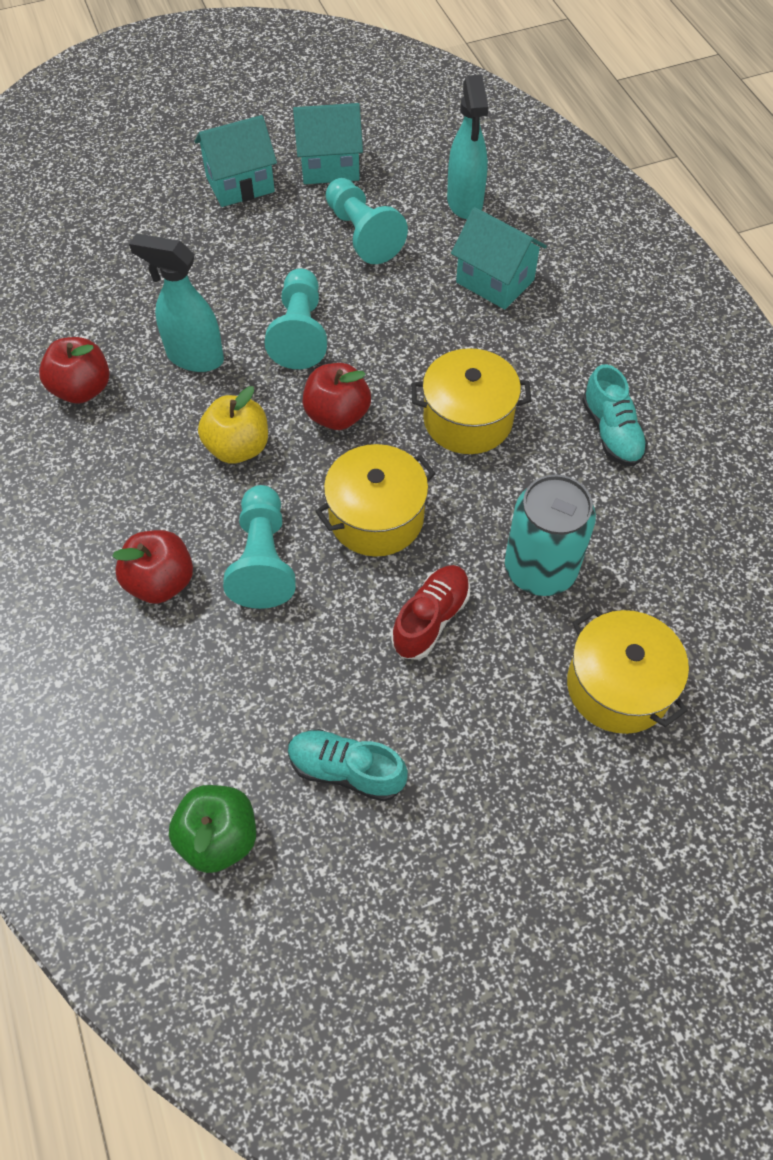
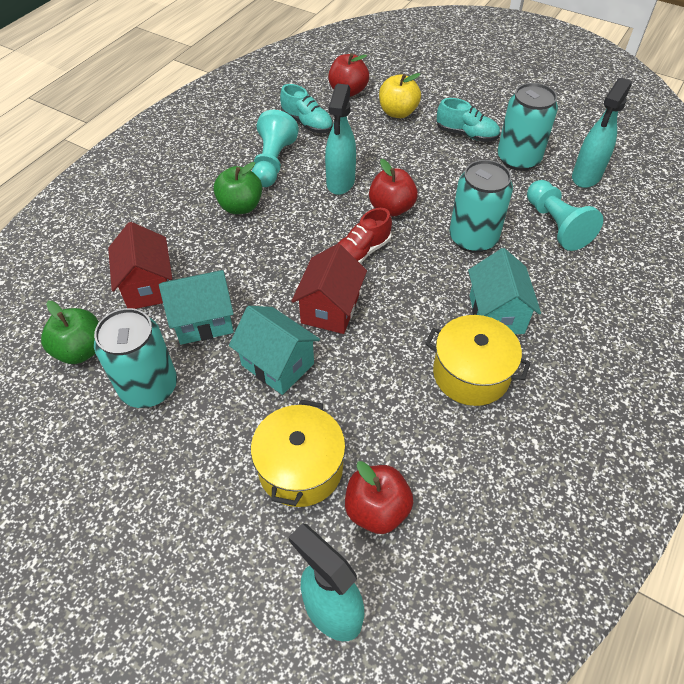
green apple: [169,785,256,873] = 1 -> [41,301,99,364] [213,162,262,214] = 2
red house: none = 0 -> [108,222,172,309] [291,244,367,334] = 2
turquoise can: [505,475,596,596] = 1 -> [94,308,177,408] [449,160,513,253] [497,83,558,171] = 3
turquoise pawn: [223,485,296,609] [264,268,327,369] [326,178,408,264] = 3 -> [252,110,299,187] [527,180,603,251] = 2
turquoise spray bottle: [129,233,224,372] [447,75,488,219] = 2 -> [288,523,364,641] [325,83,356,195] [572,78,632,188] = 3
yellow pot: [315,444,436,557] [411,348,532,454] [567,608,689,734] = 3 -> [251,400,346,507] [425,315,531,406] = 2

